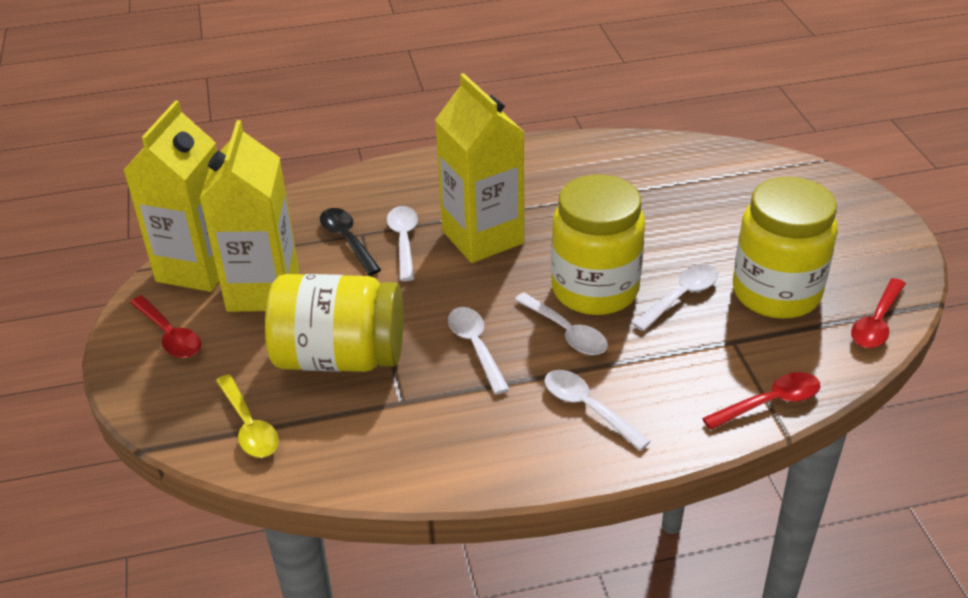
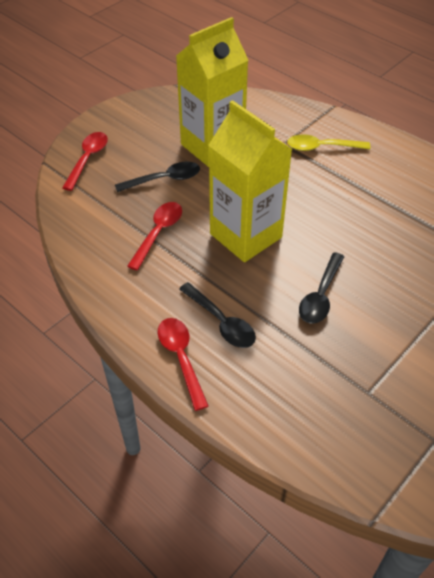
black spoon: [320,208,381,275] = 1 -> [115,162,200,192] [179,282,256,348] [299,252,344,324] = 3
white spoon: [387,206,418,281] [448,307,510,394] [514,293,608,355] [544,370,651,451] [632,264,718,331] = 5 -> none = 0
yellow carton: [123,101,219,292] [200,120,299,312] [435,73,524,263] = 3 -> [176,17,248,167] [208,100,292,262] = 2
yellow jar: [265,274,403,372] [551,175,645,315] [733,177,838,319] = 3 -> none = 0

